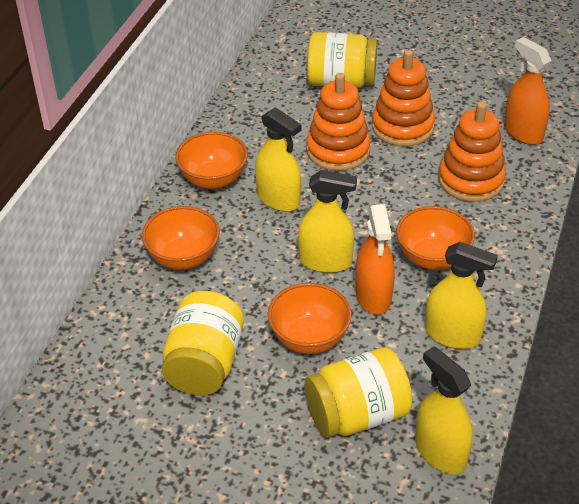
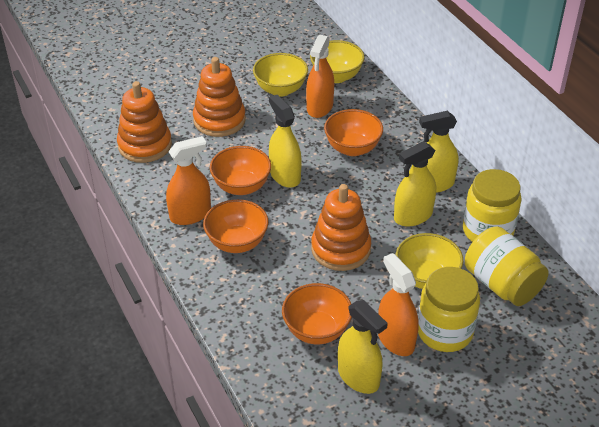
orange spray bottle: [355,204,395,315] [504,37,551,145] = 2 -> [166,136,211,225] [306,35,334,118] [378,253,418,356] = 3
yellow bowl: none = 0 -> [253,53,308,97] [310,40,364,83] [396,233,463,289] = 3

